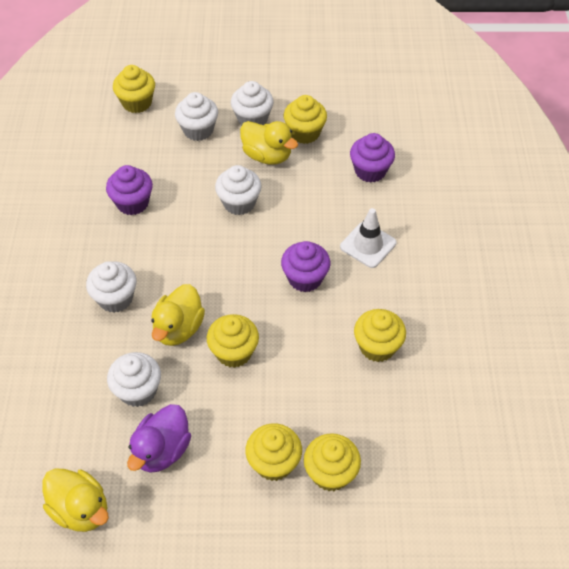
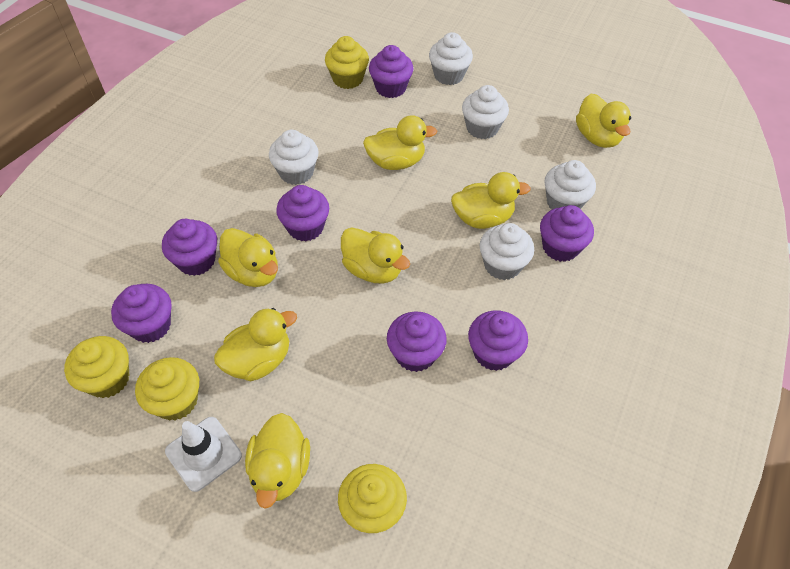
purple cupcake: [106,165,153,215] [281,241,330,292] [350,133,395,183] = 3 -> [111,284,172,343] [162,219,217,276] [276,185,329,241] [369,45,414,98] [387,311,447,372] [468,310,528,371] [540,205,594,262] = 7
purple duck: [127,404,191,473] = 1 -> none = 0
yellow cupcake: [113,65,155,113] [207,314,259,368] [245,424,302,481] [284,95,327,144] [304,433,361,491] [354,309,406,362] = 6 -> [64,336,129,398] [135,357,199,421] [325,36,369,89] [338,464,407,533] = 4
yellow duck: [42,468,109,532] [151,284,205,346] [240,121,298,165] = 3 -> [214,308,297,381] [218,228,278,287] [245,413,310,509] [341,227,410,284] [363,115,437,170] [451,172,531,229] [576,94,631,148] = 7

